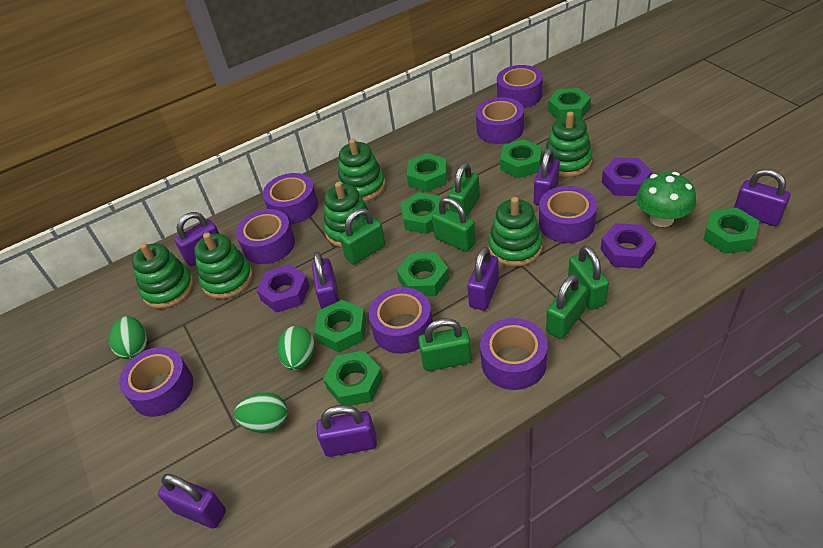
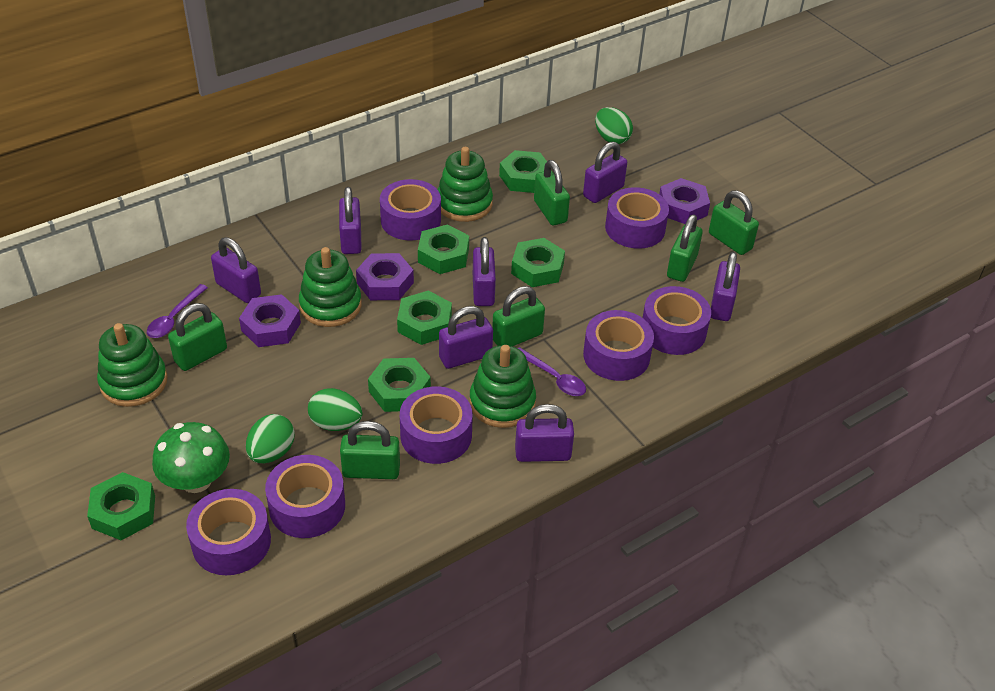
green nut: [314,300,366,353] [323,351,383,406] [397,252,449,297] [400,192,441,234] [407,153,447,192] [500,139,542,178] [548,88,591,119] [703,208,759,254] = 8 -> [87,472,155,540] [368,358,431,412] [397,291,452,345] [418,225,469,274] [499,150,547,193] [511,238,565,287] = 6
green stacking toy: [132,243,194,309] [194,232,253,299] [323,182,372,247] [338,139,386,201] [488,197,543,267] [543,112,592,177] = 6 -> [97,323,168,407] [299,247,362,327] [437,147,493,222] [469,345,536,428] = 4
purple spoon: none = 0 -> [147,284,208,338] [518,347,586,396] = 2
purple tape: [119,347,193,417] [236,209,295,264] [263,173,318,225] [369,287,433,354] [476,97,524,144] [480,318,548,390] [497,65,543,108] [539,186,597,243] = 8 -> [186,489,271,575] [265,455,345,538] [380,179,441,241] [400,386,473,464] [583,310,654,381] [605,187,669,249] [643,286,711,355] = 7

